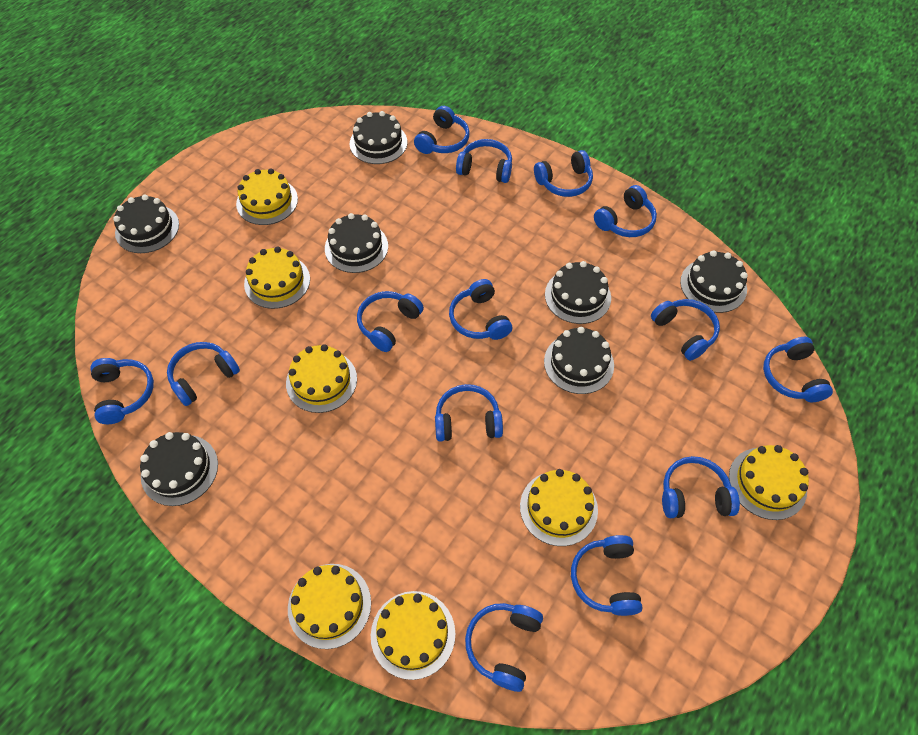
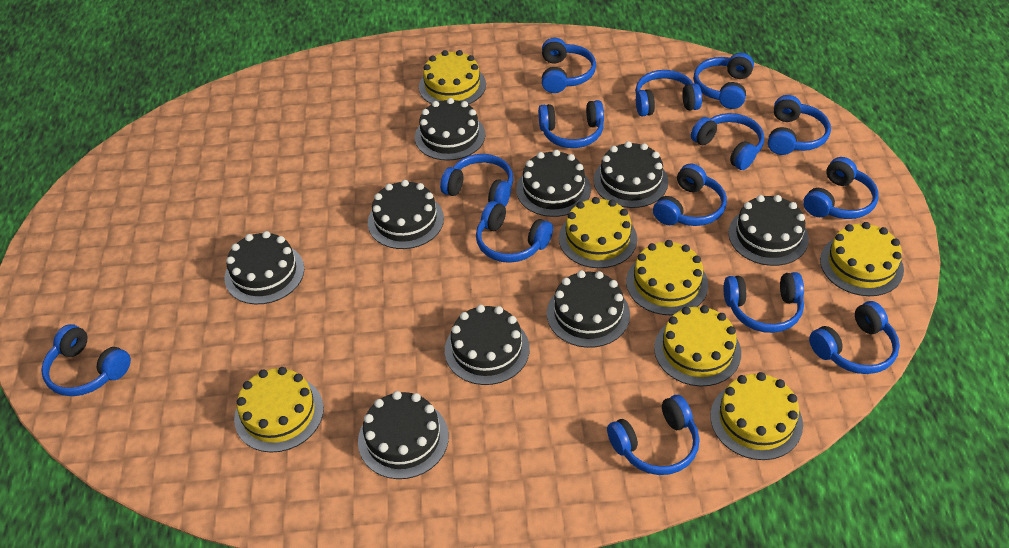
black cake: [113,195,179,253] [140,432,218,506] [325,213,388,273] [350,111,407,164] [544,327,614,394] [545,261,611,324] [680,250,748,313] = 7 -> [224,231,304,304] [358,391,449,479] [368,180,444,249] [415,98,485,161] [445,305,530,385] [516,150,591,217] [547,270,630,348] [593,141,668,208] [728,195,809,266] = 9

